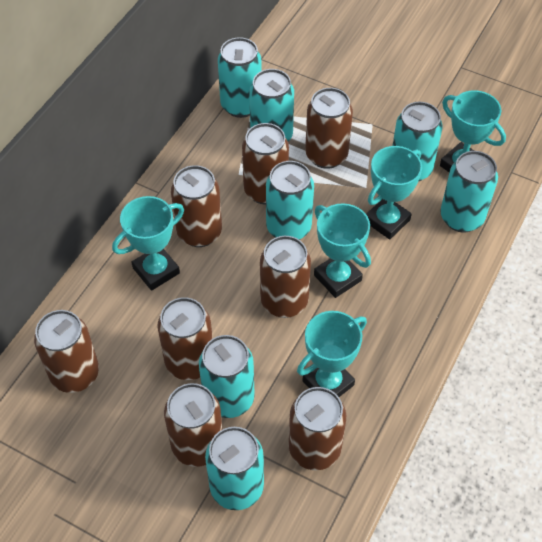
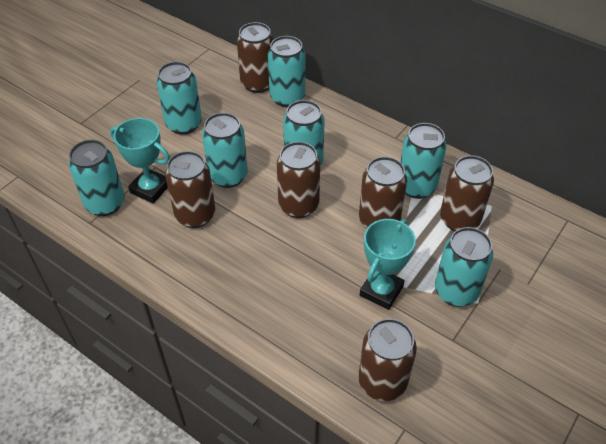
brown can: [34,310,99,393] [157,297,213,380] [164,383,223,467] [171,165,222,247] [242,123,289,205] [260,236,311,318] [289,387,346,470] [305,88,353,169] = 8 -> [165,151,215,228] [237,22,274,93] [277,142,320,218] [358,319,417,401] [359,156,407,228] [440,155,494,231] = 6
turquoise trophy: [112,196,184,291] [297,311,367,397] [314,204,371,298] [366,146,422,239] [440,90,506,173] = 5 -> [110,118,170,204] [360,219,416,310] = 2

